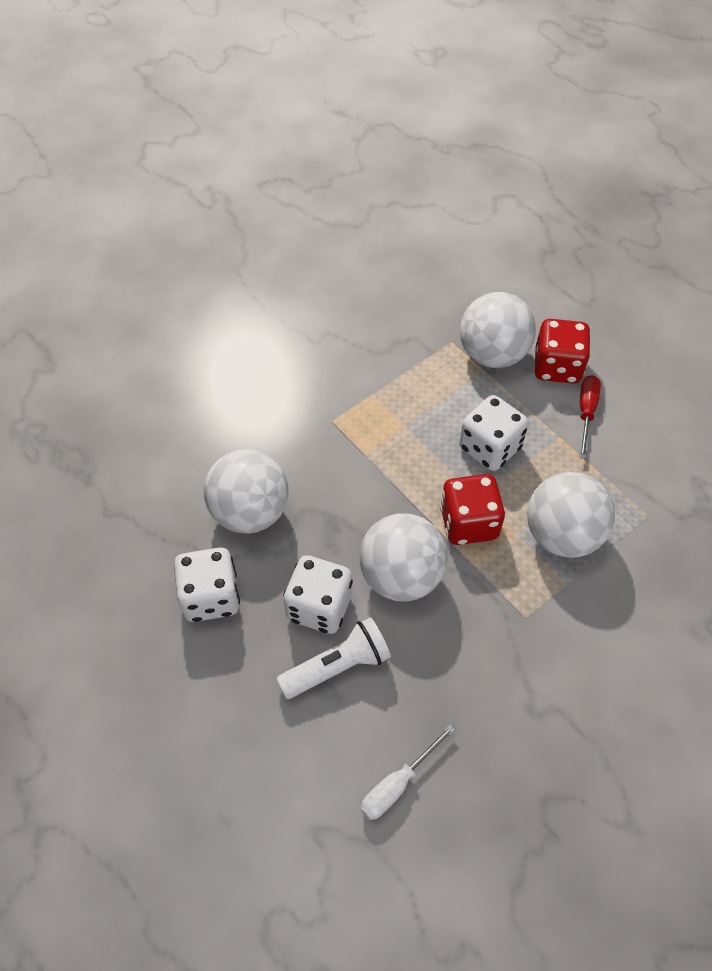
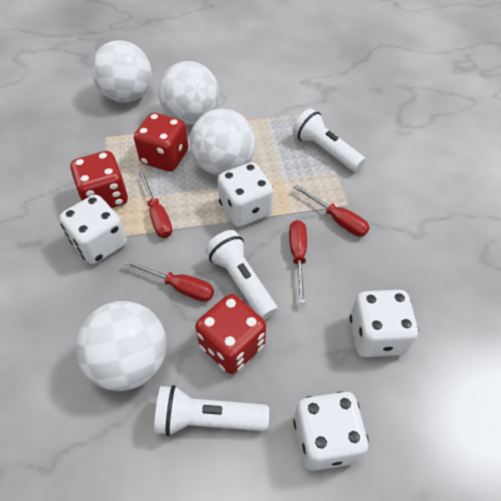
red dice: [440,474,505,545] [534,319,591,384] = 2 -> [70,151,128,208] [134,113,188,172] [195,294,266,374] = 3
red screwdriver: [579,375,601,459] = 1 -> [124,259,214,302] [139,171,172,238] [289,220,307,304] [293,184,370,236] = 4
white dice: [174,547,240,622] [283,555,353,634] [459,395,529,471] = 3 -> [59,195,127,264] [217,162,274,227] [293,391,369,471] [349,290,418,357] = 4
white flashlight: [277,617,391,699] = 1 -> [154,385,269,436] [205,230,278,320] [293,108,365,172] = 3
white screwdriver: [361,724,456,820] = 1 -> none = 0

